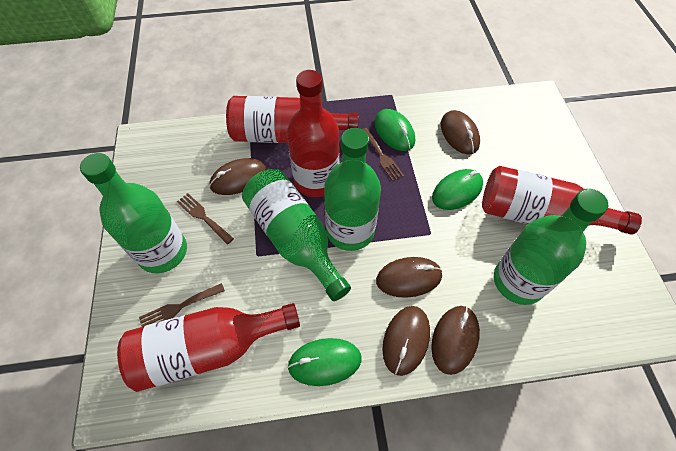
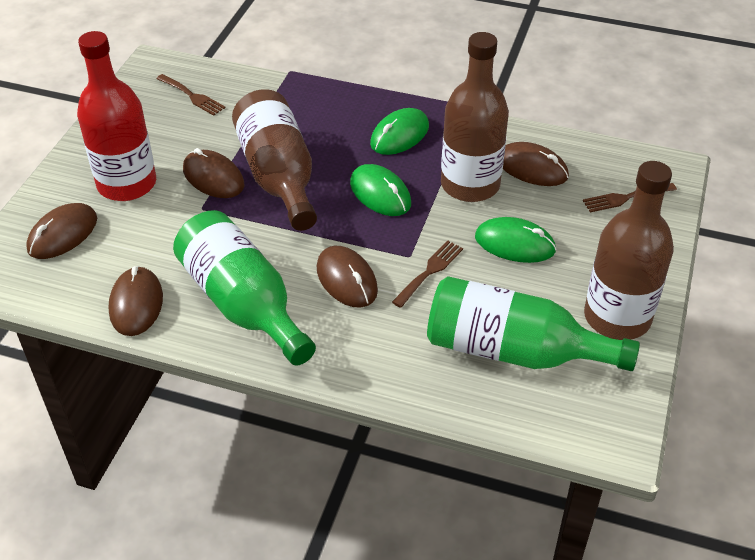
brown bottle: none = 0 -> [232,89,317,231] [441,32,509,202] [584,161,674,340] = 3
green bottle: [80,153,187,273] [242,169,351,301] [324,128,381,251] [494,189,608,305] = 4 -> [173,210,316,366] [427,276,640,371] = 2
red bottle: [117,303,300,392] [226,96,359,143] [287,70,340,197] [482,166,642,234] = 4 -> [77,31,156,201] = 1

